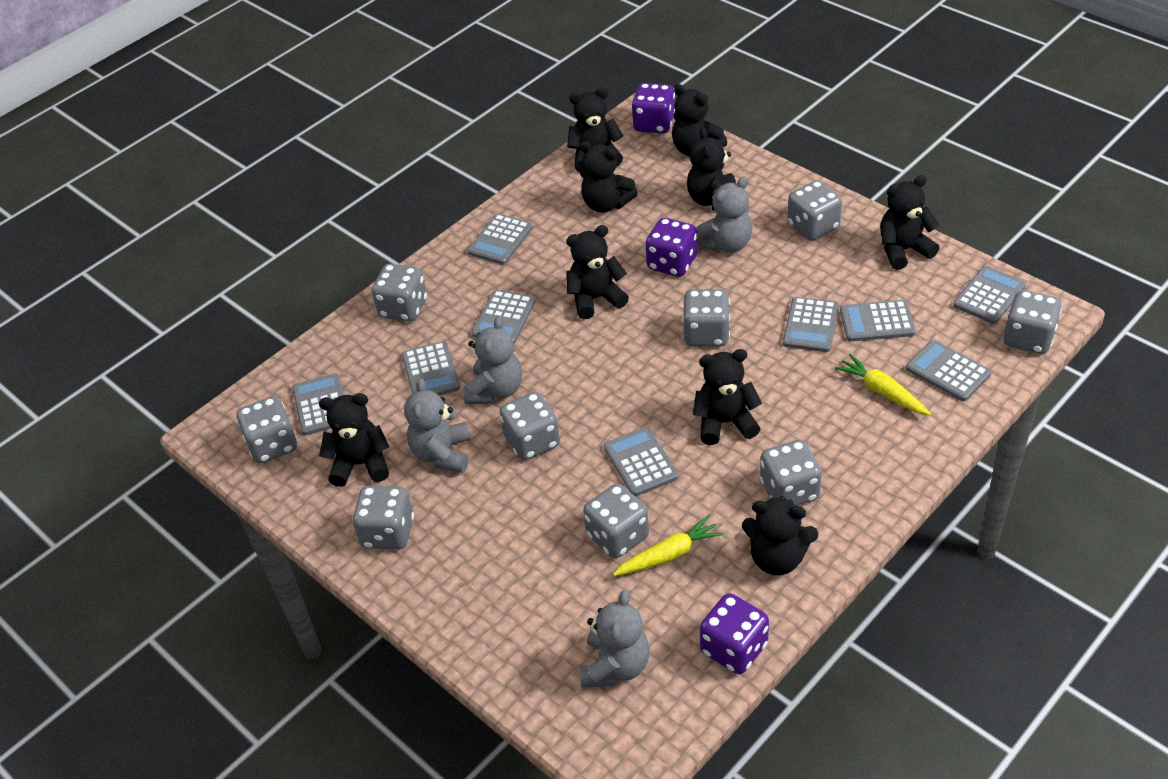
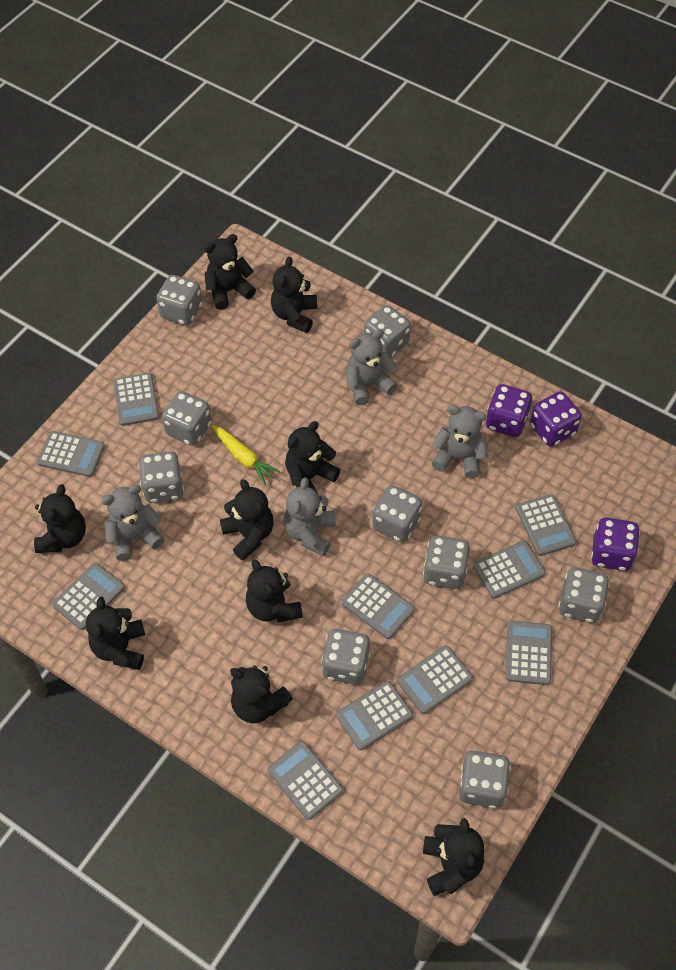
grey calculator: [292,373,344,435] [402,341,460,396] [468,214,533,265] [472,290,536,344] [604,427,678,496] [783,297,839,352] [840,300,916,342] [906,340,991,401] [953,266,1026,324] = 9 -> [37,431,105,477] [52,563,125,630] [113,373,159,426] [267,741,343,820] [336,681,413,750] [342,573,415,639] [397,646,473,714] [473,541,546,599] [505,621,552,685] [516,494,577,556] = 10
yellow carrot: [613,515,724,576] [835,354,931,416] = 2 -> [211,425,280,485] = 1

